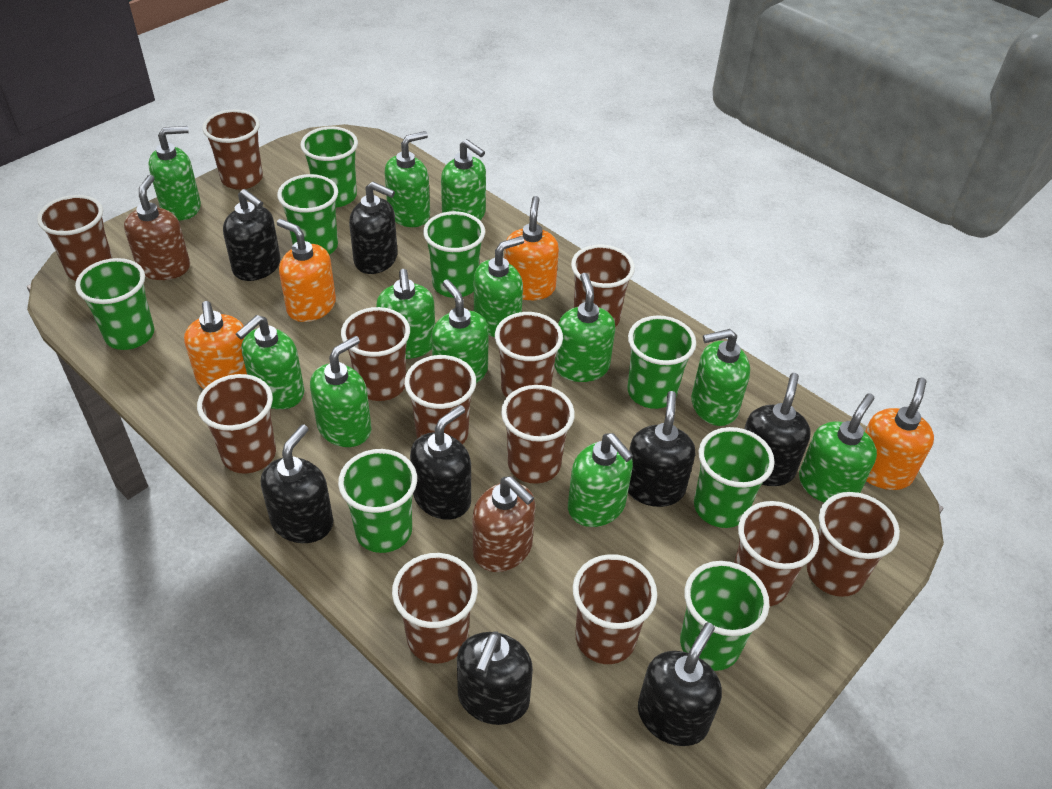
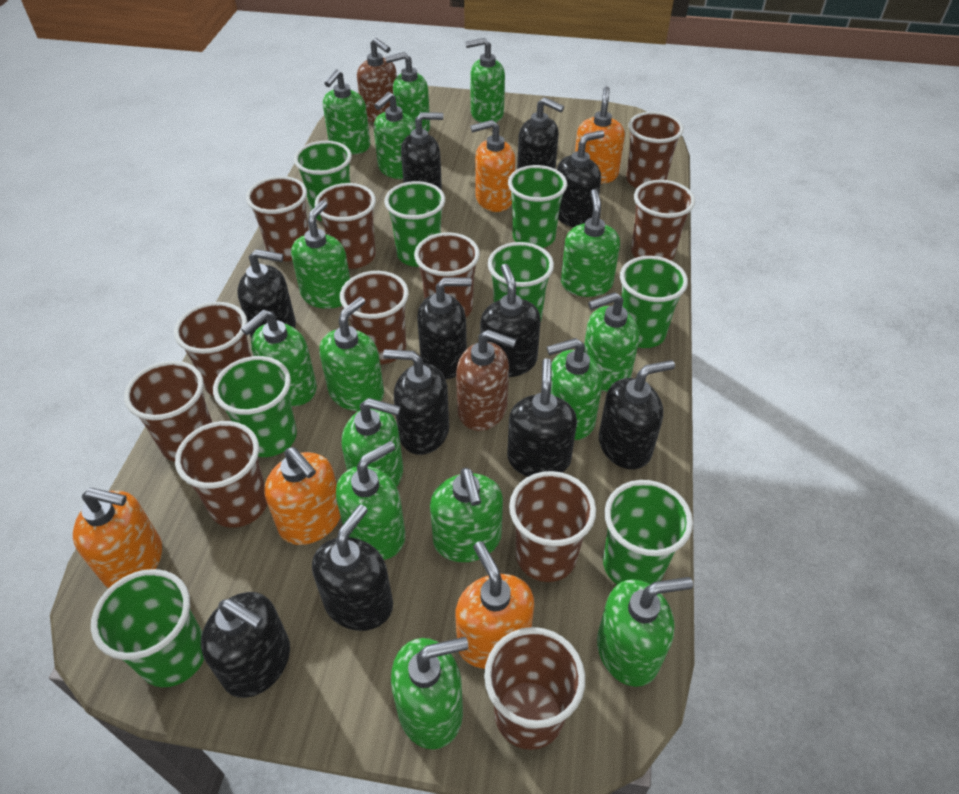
black soap dispenser: [223,189,281,281] [261,424,333,543] [349,182,398,274] [410,405,471,520] [457,632,533,725] [628,391,695,507] [638,622,722,746] [744,373,811,486] = 8 -> [201,592,290,698] [237,249,296,339] [312,504,393,631] [383,349,449,455] [401,112,444,190] [417,277,472,379] [480,264,541,377] [507,358,577,477] [517,97,564,169] [557,130,605,227] [599,360,675,469] = 11
brown cup: [37,195,112,281] [197,374,276,473] [202,109,263,190] [341,307,410,401] [392,553,478,664] [404,355,476,444] [495,312,563,398] [501,385,575,484] [571,245,635,327] [573,554,657,664] [734,501,819,606] [807,492,900,597] = 12 -> [124,361,212,462] [174,302,252,396] [175,421,267,528] [246,176,309,261] [315,183,376,269] [340,271,409,364] [414,232,480,317] [484,627,585,750] [509,471,596,582] [626,112,684,188] [631,180,695,260] = 11
green soap dispenser: [148,126,201,220] [236,315,305,409] [310,336,372,447] [376,269,435,359] [384,131,430,227] [431,279,489,383] [441,139,486,220] [474,236,524,337] [555,273,615,382] [568,433,633,527] [691,329,750,426] [799,393,877,503] = 12 -> [241,310,317,406] [291,200,350,309] [319,297,384,411] [323,69,370,154] [336,441,405,560] [342,398,403,487] [374,92,416,179] [385,52,430,132] [391,637,468,749] [430,468,503,562] [465,38,505,123] [547,338,603,440] [561,189,620,297] [584,292,639,392] [597,577,693,687] = 15
orange soap dispenser: [184,301,247,389] [277,219,336,322] [504,196,559,300] [865,377,934,490] = 4 -> [73,488,162,588] [264,447,341,545] [456,541,534,669] [470,120,515,212] [575,86,625,184] = 5

